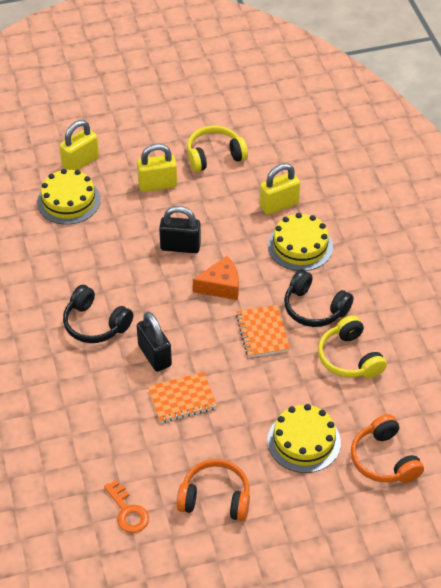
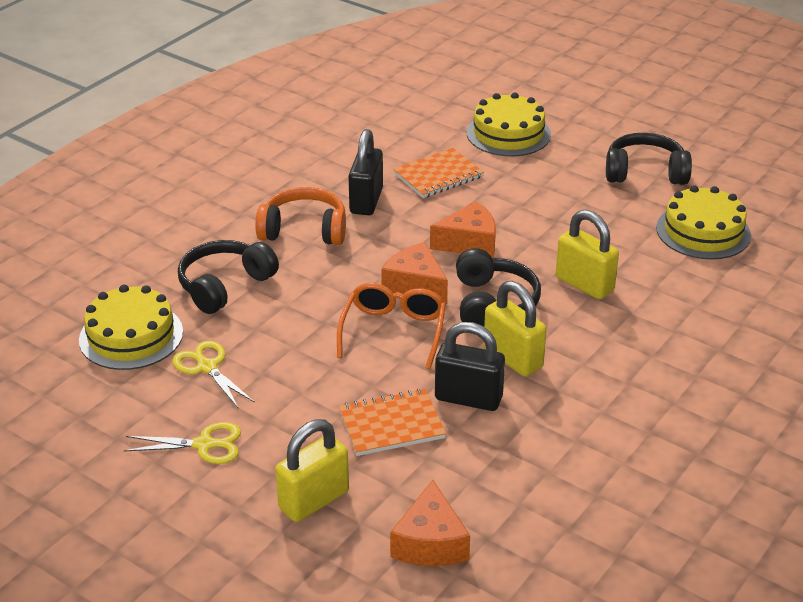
black headphones: [63,285,133,343] [284,269,354,327] = 2 -> [178,240,279,314] [456,248,541,327] [606,133,692,185] = 3
orange cheese: [193,256,239,300] = 1 -> [381,242,448,304] [390,480,470,566] [430,201,496,258] = 3
orange glasses: none = 0 -> [337,283,446,369] = 1
orange headphones: [177,459,250,521] [351,414,424,483] = 2 -> [255,187,346,245] = 1
orange key: [104,480,149,533] = 1 -> none = 0
yellow headphones: [187,126,248,172] [318,315,387,378] = 2 -> none = 0
yellow scissors: none = 0 -> [123,422,241,464] [172,341,255,409] = 2

